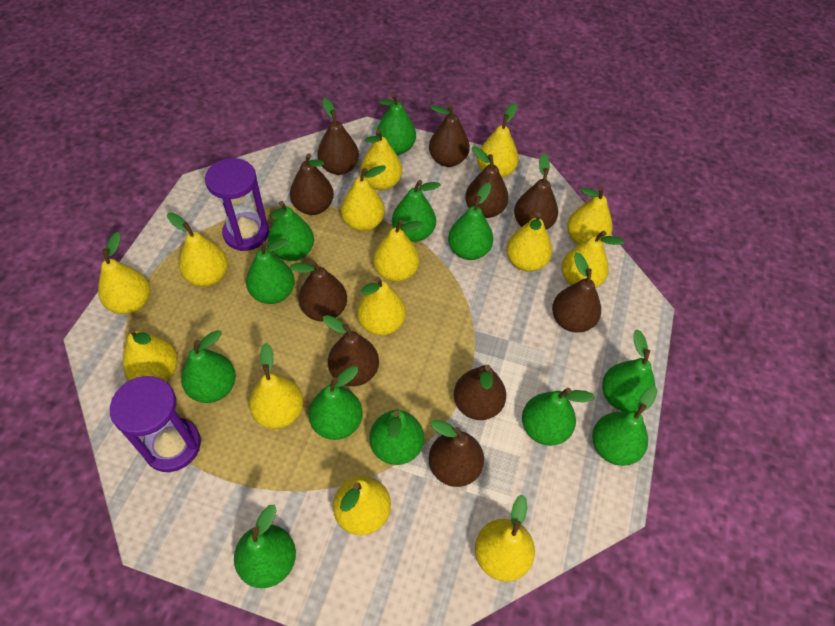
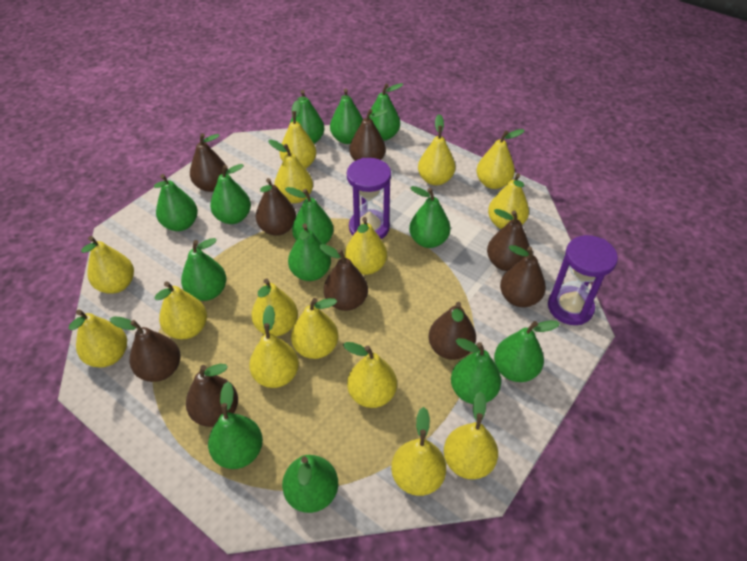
brown pear: [289,260,347,321] [290,153,334,215] [317,98,359,175] [323,315,379,386] [429,104,470,167] [429,420,484,487] [454,365,506,420] [465,146,509,218] [514,153,558,230] [552,252,601,332] = 10 -> [110,316,180,382] [186,364,238,427] [190,133,228,192] [256,178,296,236] [319,244,368,311] [349,109,388,161] [428,302,476,360] [487,209,530,271] [500,245,546,307] = 9
green pear: [181,330,236,403] [234,505,296,588] [246,239,295,304] [268,201,314,261] [308,366,363,440] [370,410,424,465] [376,93,416,155] [392,180,441,242] [448,183,493,260] [522,388,595,446] [592,386,658,466] [602,329,655,412] = 12 -> [154,174,198,231] [181,238,226,301] [208,382,263,469] [210,164,251,224] [282,455,338,513] [285,187,333,245] [288,223,331,281] [290,90,324,144] [330,88,363,144] [369,83,404,141] [409,186,450,248] [451,338,501,404] [494,320,560,382] = 13
yellow pear: [98,232,150,314] [123,327,178,381] [167,212,228,287] [249,343,303,429] [333,476,391,535] [341,165,386,231] [357,276,406,336] [360,129,402,191] [373,220,423,282] [475,495,535,582] [477,103,518,178] [506,212,552,272] [562,230,624,288] [567,187,612,245] = 14 -> [68,310,127,367] [81,236,134,294] [154,281,207,339] [249,305,299,388] [251,278,298,336] [268,140,313,203] [280,100,316,169] [291,298,339,359] [343,342,397,408] [345,217,387,275] [391,407,446,496] [418,114,455,185] [444,391,498,479] [476,129,525,189] [488,173,529,229] = 15

